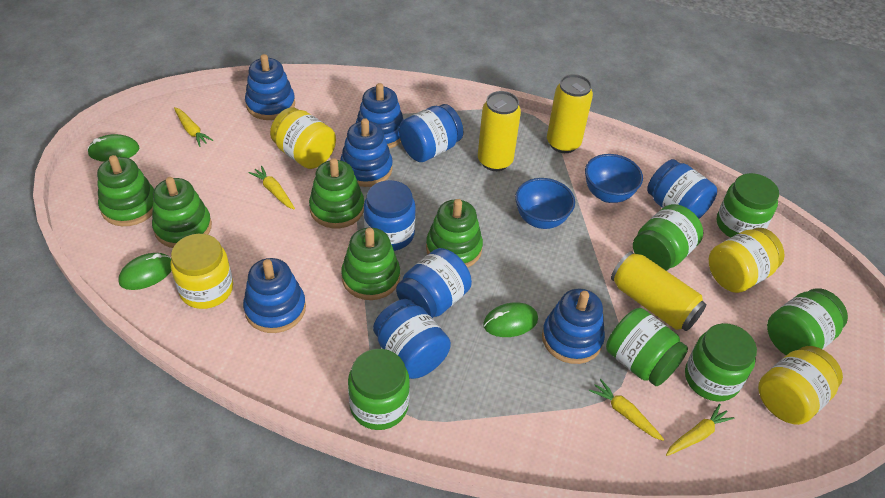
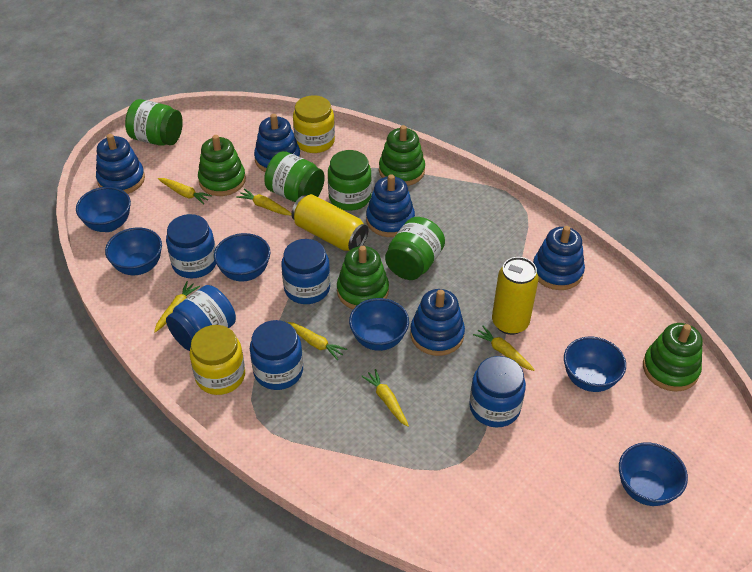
blue bowl: [515,178,575,229] [585,154,643,203] = 2 -> [76,187,131,232] [105,228,162,275] [214,233,270,282] [349,298,409,351] [564,337,626,392] [619,442,688,506] = 6
green jar: [348,349,410,430] [606,308,688,386] [633,204,704,271] [685,323,757,401] [717,173,779,238] [767,288,848,355] = 6 -> [125,99,183,146] [264,151,325,202] [328,150,372,211] [385,217,445,280] = 4
green mouse: [87,134,139,162] [118,253,171,290] [483,302,538,337] = 3 -> none = 0
green stacking toy: [97,155,154,226] [152,177,212,248] [309,158,364,228] [341,228,400,300] [426,199,483,268] = 5 -> [198,135,246,196] [337,246,389,309] [379,125,425,186] [643,323,703,391] = 4
yellow can: [478,91,521,171] [547,74,593,153] [611,251,706,331] = 3 -> [291,194,368,251] [492,257,539,335] = 2
yellow carrot: [174,107,213,147] [248,166,295,210] [589,379,664,441] [666,404,734,456] = 4 -> [154,281,200,332] [158,178,212,205] [236,189,291,215] [287,322,347,360] [361,369,409,427] [473,326,535,371] = 6
yellow jar: [170,234,233,309] [270,107,336,169] [709,228,785,293] [758,346,843,425] = 4 -> [189,325,245,395] [293,95,335,153] = 2

